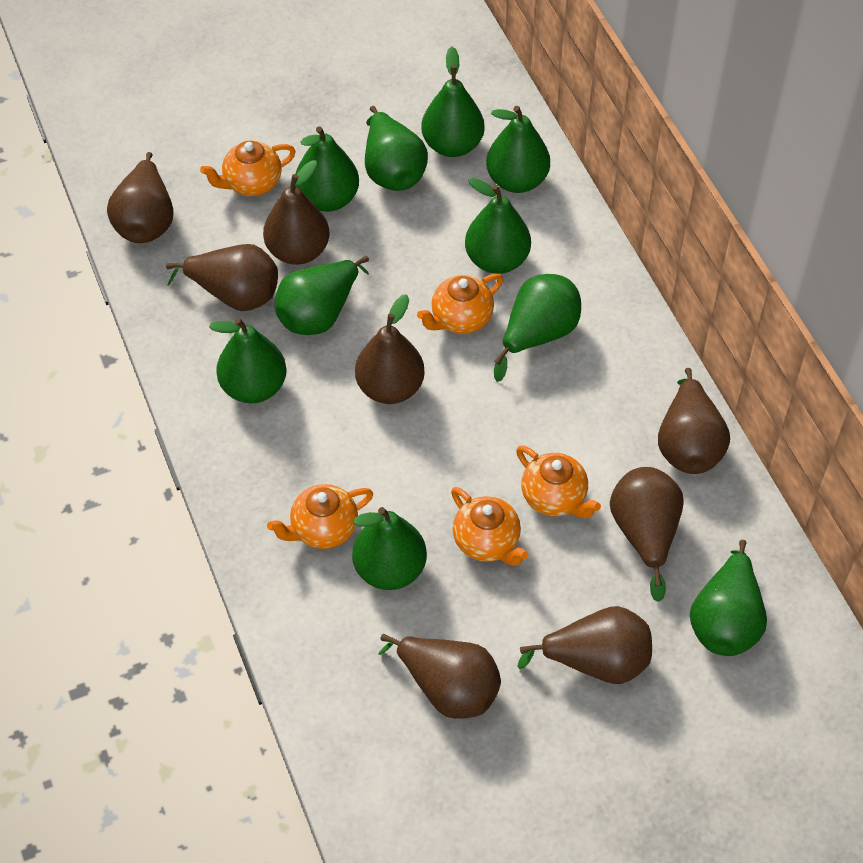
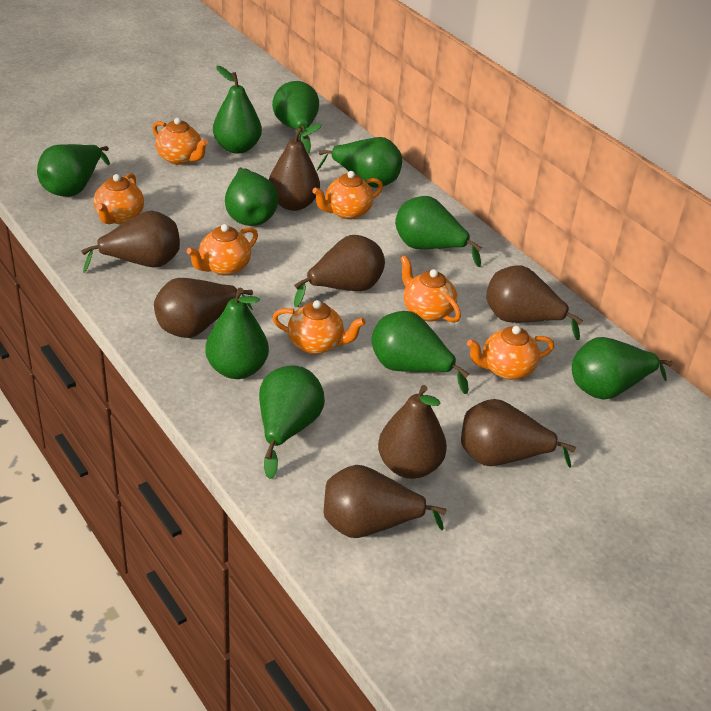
orange teapot: [200,141,296,196] [267,484,373,549] [417,274,503,334] [451,487,529,566] [516,446,601,518] = 5 -> [93,173,144,224] [152,118,208,165] [187,224,258,276] [272,300,366,354] [312,171,383,220] [400,255,461,323] [467,326,554,380] = 7

